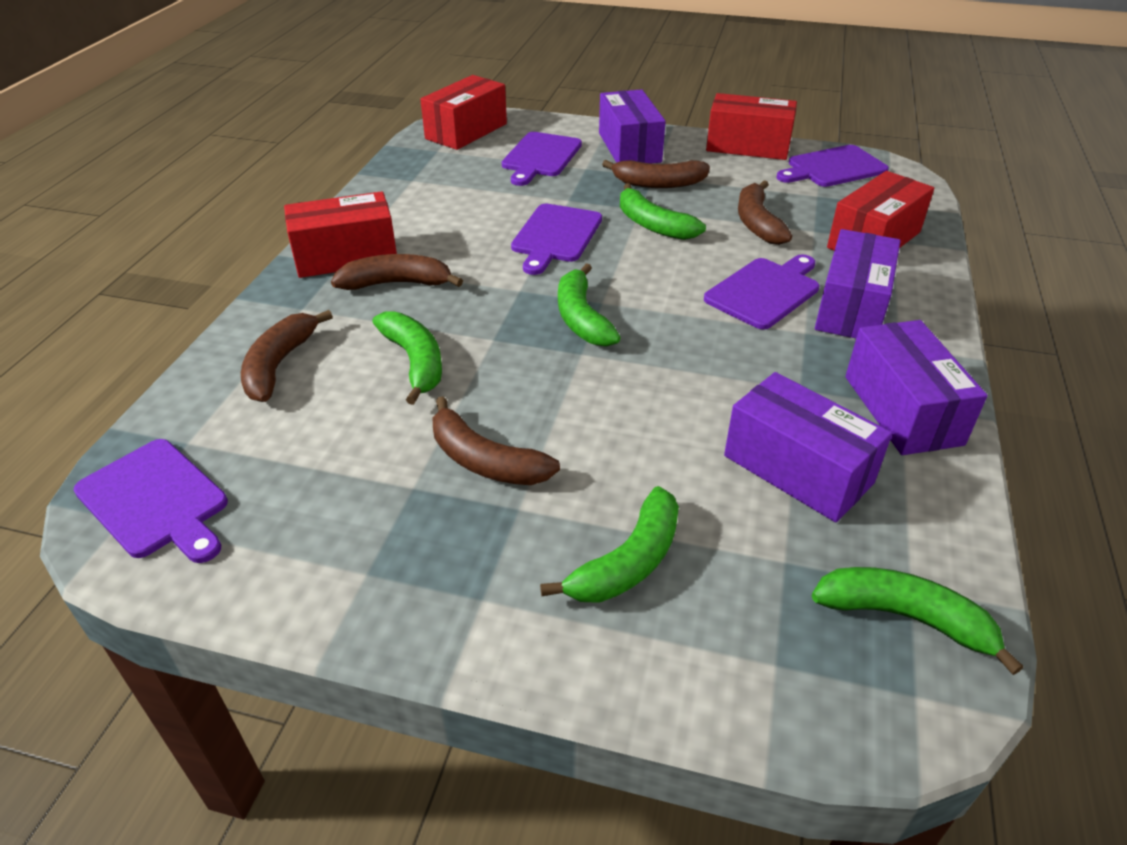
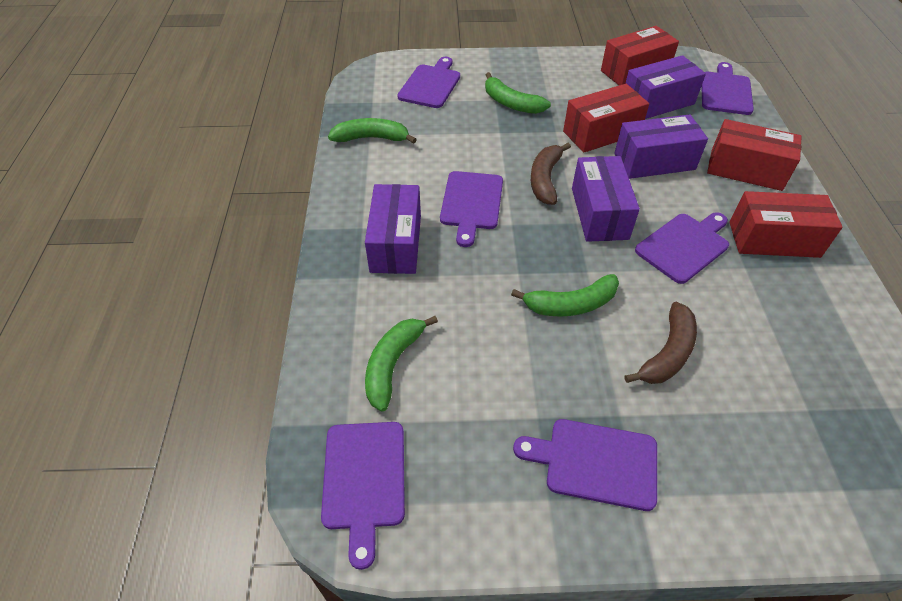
brown banana: [241,310,333,402] [331,254,463,290] [433,396,560,485] [602,160,710,188] [738,180,792,245] = 5 -> [531,143,571,205] [624,302,697,384] = 2
green banana: [372,311,442,405] [540,486,679,603] [558,263,621,347] [620,183,706,240] [812,567,1023,675] = 5 -> [328,118,417,144] [365,316,438,411] [485,72,551,114] [511,274,619,317] = 4
purple cutting board: [73,439,228,563] [502,132,582,186] [511,204,602,275] [704,255,819,330] [777,145,889,187] = 5 -> [321,422,405,570] [397,57,460,108] [440,171,503,247] [513,419,657,511] [635,212,729,284] [701,62,754,115] = 6

